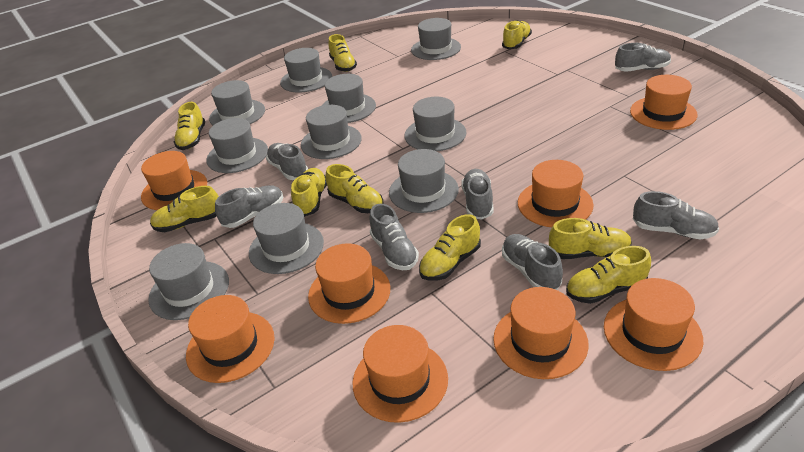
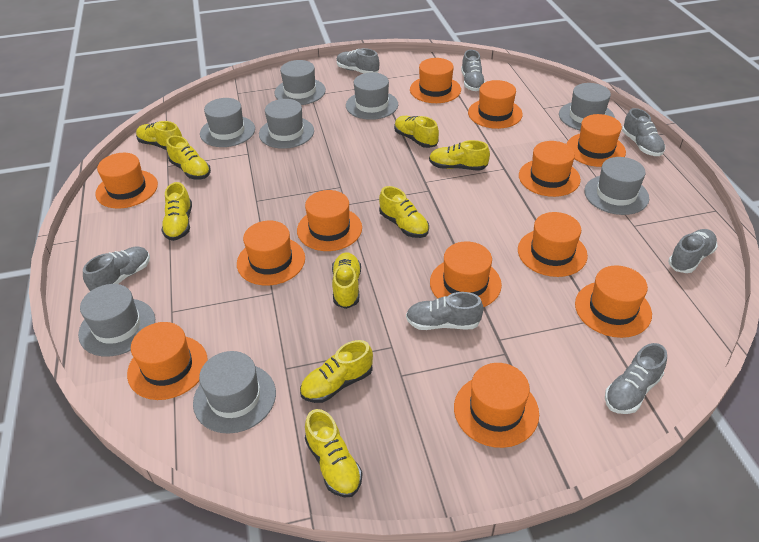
grey hat: [148,243,229,320] [206,118,268,173] [209,80,265,125] [249,203,324,274] [280,48,332,93] [301,105,362,159] [322,74,376,123] [389,149,459,213] [404,97,467,151] [411,18,461,60] = 10 -> [78,284,155,357] [193,351,276,434] [200,98,255,147] [259,99,314,149] [275,60,326,105] [346,72,398,120] [559,83,615,131] [584,157,649,215] = 8
orange hat: [141,151,207,210] [186,295,275,383] [308,243,390,324] [353,325,448,423] [493,287,589,379] [518,160,594,227] [604,278,703,371] [630,75,697,130] = 8 -> [96,153,158,209] [127,322,208,400] [237,221,305,286] [297,190,362,251] [410,58,461,103] [430,241,502,307] [454,363,539,448] [468,80,523,129] [518,212,588,277] [519,141,581,197] [567,114,626,167] [575,265,652,338] = 12

